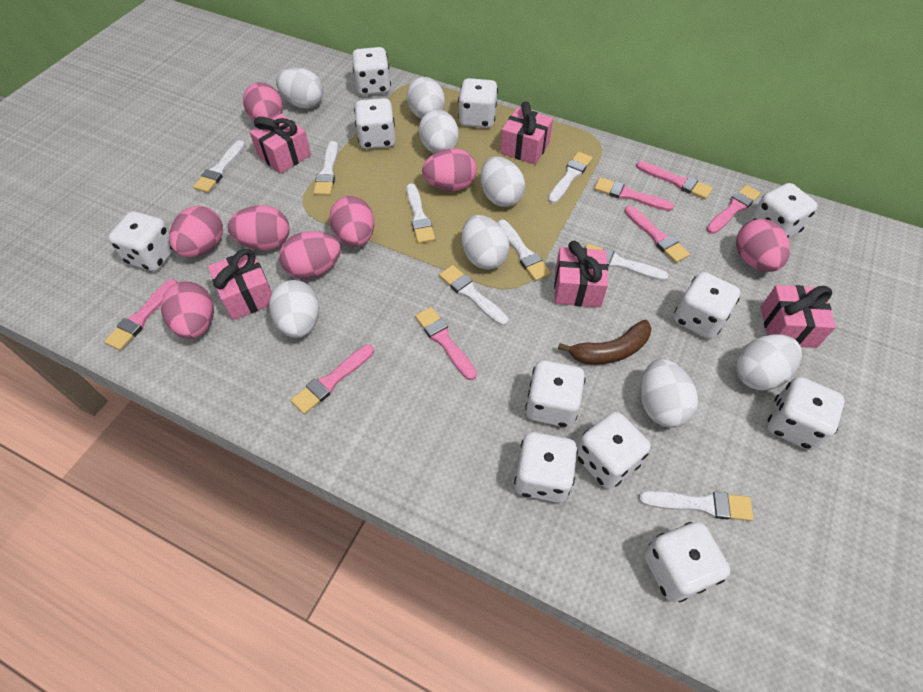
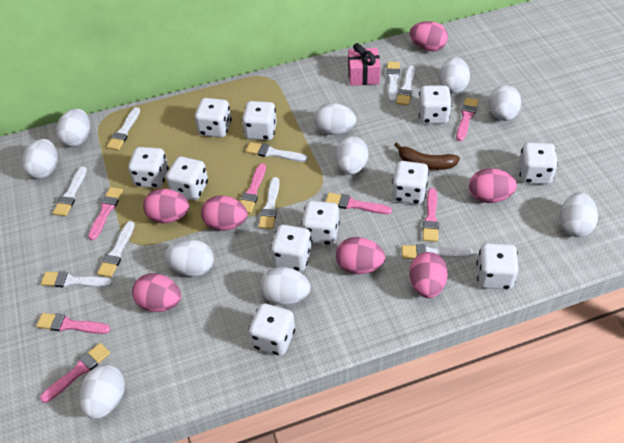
pink egg: [161,281,214,339] [169,206,223,257] [228,205,289,250] [243,82,283,121] [279,231,341,279] [329,196,374,247] [422,148,477,191] [736,219,790,272] = 8 -> [132,273,181,312] [143,189,189,223] [201,195,248,231] [336,237,385,274] [409,252,448,298] [410,21,448,51] [469,168,517,203] = 7
pink gift: [208,249,272,320] [249,114,311,174] [500,101,553,165] [554,241,608,307] [761,285,836,348] = 5 -> [348,43,380,86] = 1
white brush: [193,140,245,193] [313,141,338,195] [406,183,435,244] [439,265,509,326] [498,220,551,281] [548,152,593,204] [585,243,668,281] [639,490,753,521] = 8 -> [41,271,113,287] [53,166,87,216] [97,221,135,278] [107,107,140,150] [246,142,307,162] [258,177,280,229] [386,62,400,102] [396,66,415,106] [401,244,473,259] = 9
white egg: [269,280,320,338] [276,67,324,109] [407,77,445,119] [419,110,459,153] [462,215,510,270] [480,157,525,207] [640,359,698,428] [736,334,802,391] = 8 -> [22,139,58,179] [56,109,90,147] [80,365,125,419] [164,239,214,277] [260,267,311,305] [314,103,356,135] [335,136,369,175] [439,57,470,94] [489,85,521,121] [559,193,598,237] = 10

